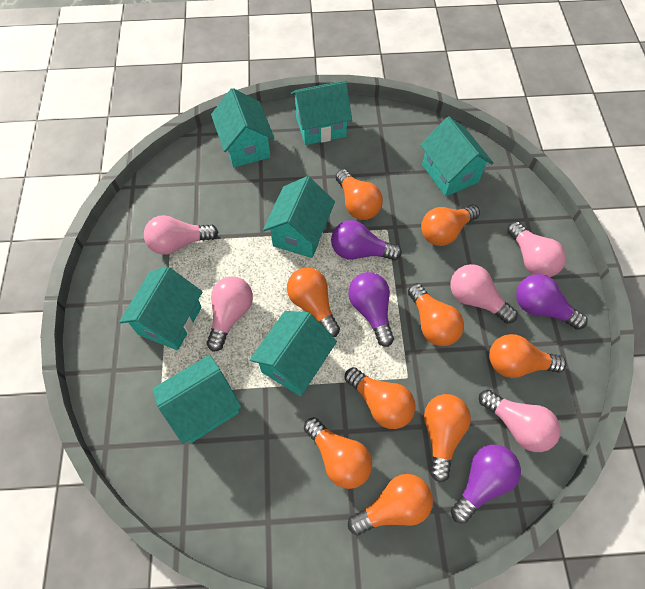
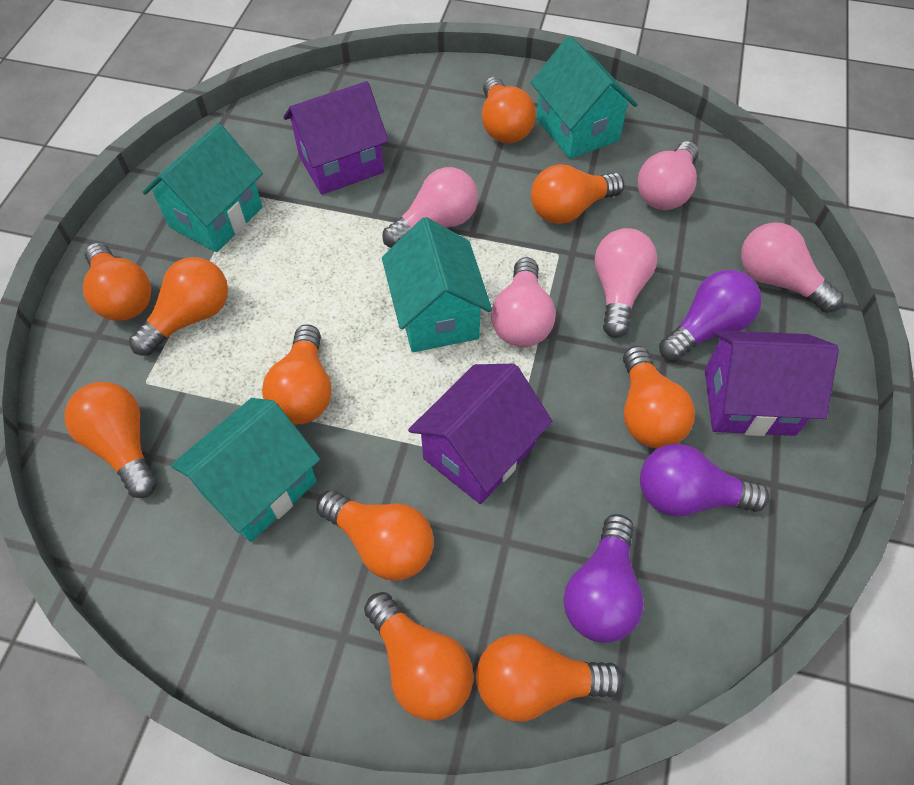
orange light bulb: [287,267,340,337] [304,417,372,489] [335,169,383,220] [345,367,416,429] [348,474,433,535] [408,283,464,346] [421,205,480,246] [424,394,471,483] [489,334,567,378] = 9 -> [64,382,157,498] [83,243,151,321] [129,257,228,356] [262,324,331,424] [316,490,434,581] [364,592,474,721] [476,634,624,722] [482,77,536,143] [531,164,624,224] [623,346,695,448] = 10
purple house: none = 0 -> [283,81,389,195] [408,364,552,504] [705,330,839,436] = 3
purple light bulb: [331,220,402,261] [349,272,394,347] [451,445,521,524] [516,274,588,330] = 4 -> [563,514,644,643] [640,443,769,516] [659,270,762,361] = 3
turquoise house: [119,267,203,350] [152,355,242,444] [211,88,274,167] [250,311,337,396] [263,176,335,258] [291,81,352,145] [420,116,493,197] = 7 -> [143,123,263,252] [171,398,320,542] [382,217,492,352] [531,36,638,159] = 4

